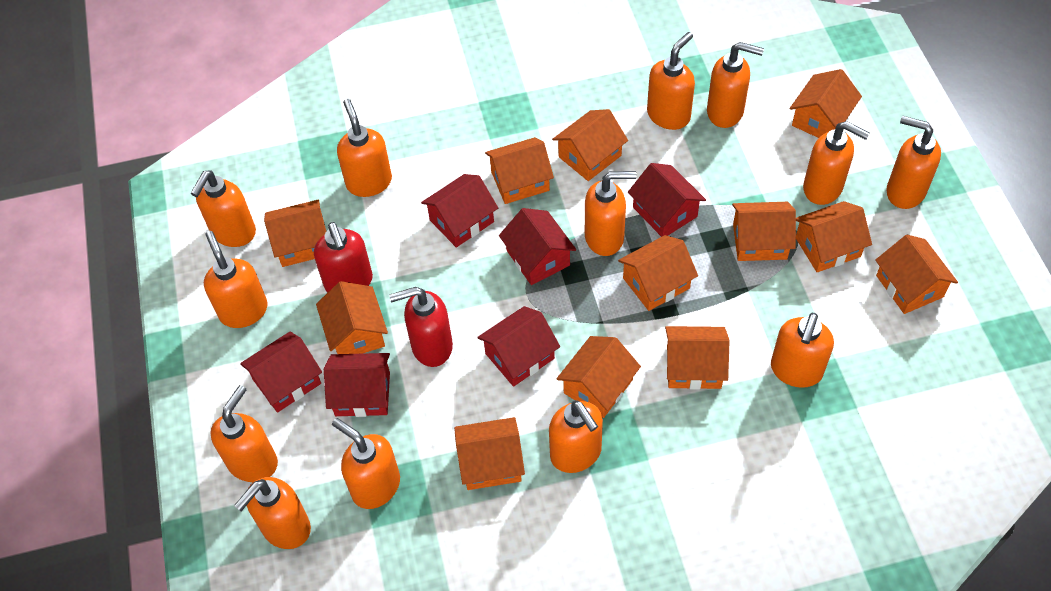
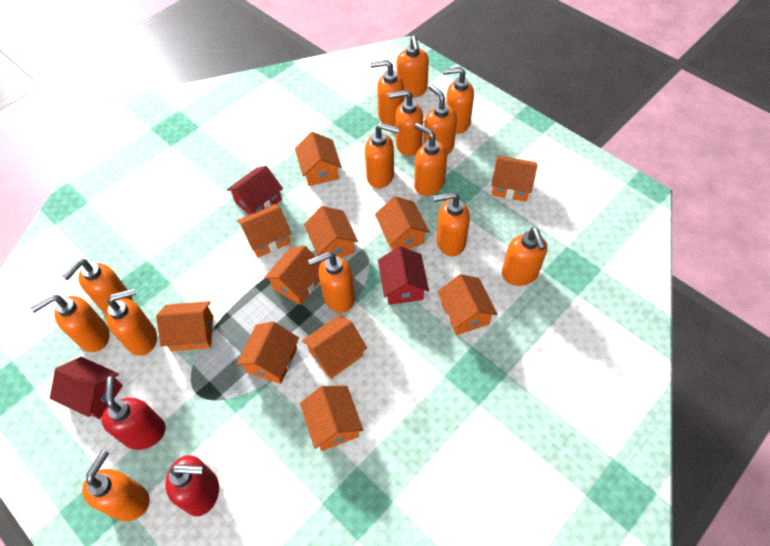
orange house: [264,200,326,267] [316,281,388,354] [454,417,525,490] [485,137,554,204] [552,109,628,181] [557,336,641,418] [618,235,698,311] [665,326,730,390] [732,202,796,261] [790,69,862,138] [796,201,872,272] [875,235,958,314] = 12 -> [156,301,213,351] [236,321,299,384] [237,204,292,258] [264,246,321,305] [295,132,342,186] [300,386,363,451] [302,315,367,379] [304,206,358,257] [375,196,430,250] [437,274,498,335] [491,156,538,202] = 11
orange soap dispenser: [191,170,256,247] [204,231,268,328] [210,385,278,482] [234,477,311,549] [332,418,400,509] [337,99,392,197] [549,400,603,473] [585,171,637,256] [647,32,695,130] [707,42,764,128] [771,313,834,388] [803,121,870,205] [886,116,941,209] = 13 -> [30,295,110,352] [62,259,133,314] [82,450,150,521] [106,289,157,355] [308,252,355,313] [365,123,399,188] [370,60,404,126] [389,90,423,156] [397,36,429,98] [414,123,447,196] [423,84,457,155] [434,192,470,256] [443,67,474,134] [502,227,547,286] = 14
red house: [240,331,322,413] [324,353,390,417] [421,174,498,248] [477,306,560,387] [499,208,576,285] [628,163,706,237] = 6 -> [50,357,123,419] [227,166,283,215] [378,246,429,305] = 3

